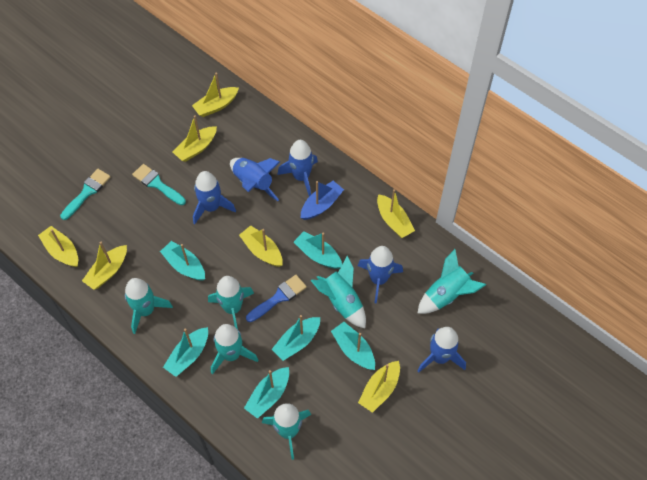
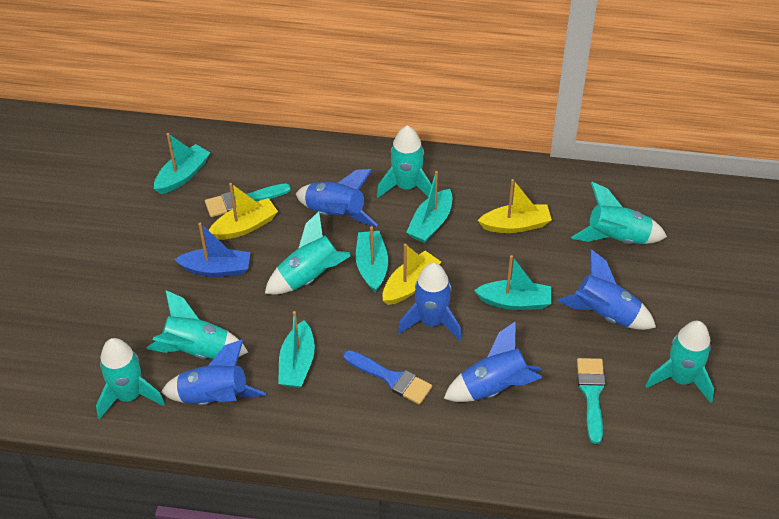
turquoise boat: [160,241,205,281] [163,327,208,377] [244,367,289,419] [272,315,320,361] [294,231,342,269] [331,322,375,370] = 6 -> [154,133,210,194] [278,311,315,388] [356,226,388,292] [406,171,452,243] [474,255,551,310] = 5
yellow boat: [38,226,78,267] [82,242,127,290] [173,115,217,162] [192,73,239,117] [239,225,282,267] [358,361,400,413] [377,189,415,238] = 7 -> [209,183,278,240] [382,244,441,305] [478,179,552,233] = 3

